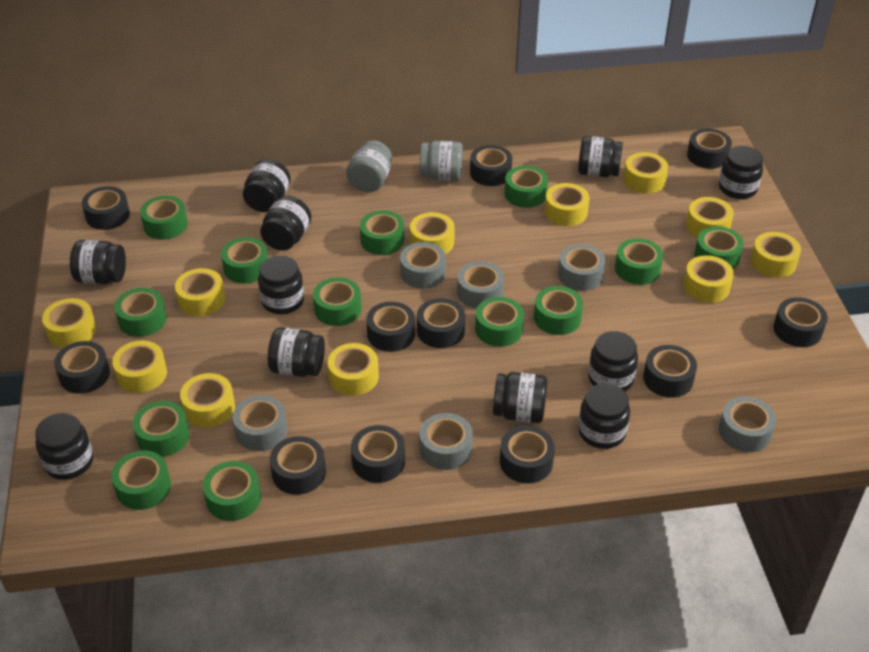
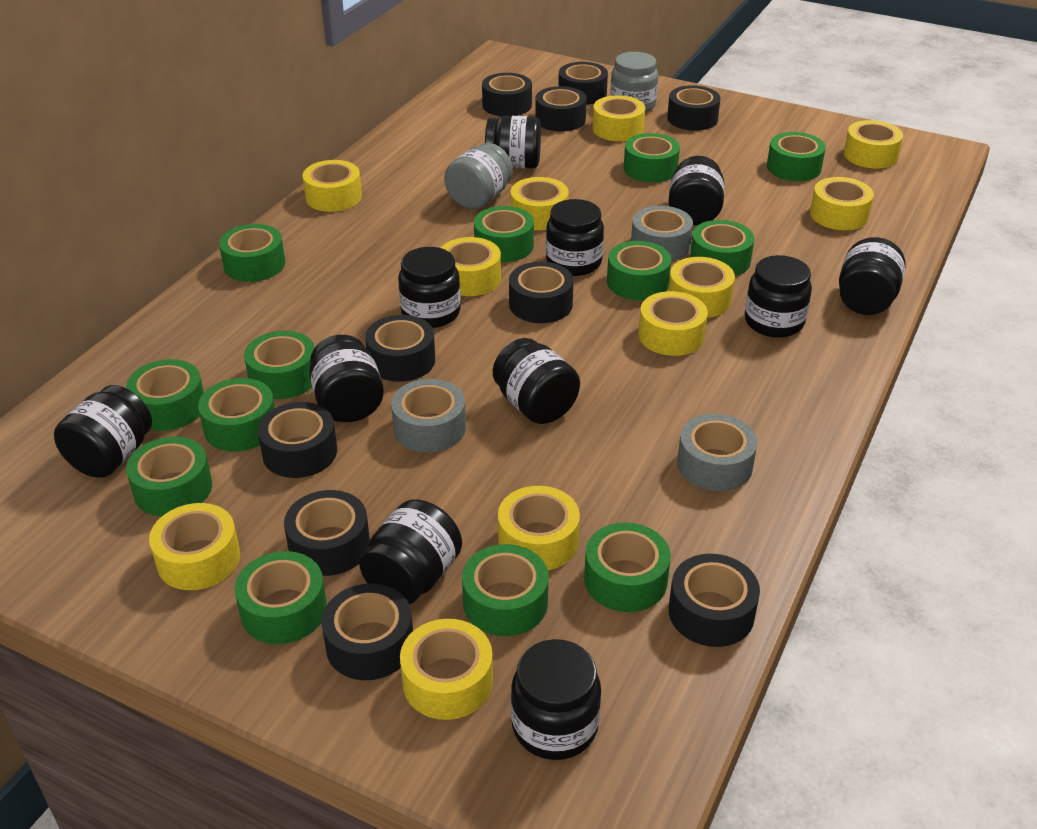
black tape: [54,341,110,394] [82,186,130,230] [270,436,326,495] [351,425,405,483] [366,302,415,352] [417,298,465,348] [470,145,512,186] [500,426,555,483] [643,345,697,398] [687,128,732,169] [773,297,827,347] = 11 -> [258,402,337,478] [284,490,370,576] [321,584,413,680] [365,315,435,382] [482,73,532,116] [509,262,574,323] [535,86,587,132] [558,62,608,105] [667,85,721,131] [669,554,760,647] = 10
grey tape: [233,395,288,451] [400,242,446,289] [420,413,473,470] [457,261,504,309] [558,244,606,291] [719,396,776,452] = 6 -> [391,379,466,452] [631,206,693,261] [677,414,758,491] = 3

